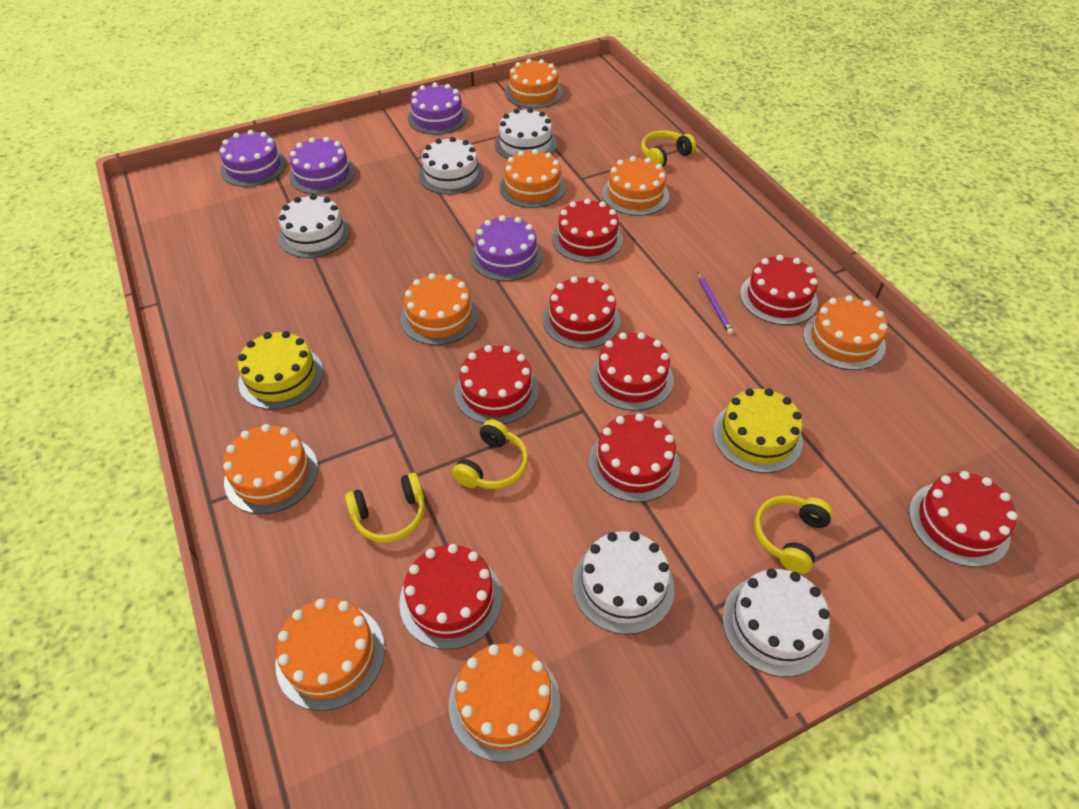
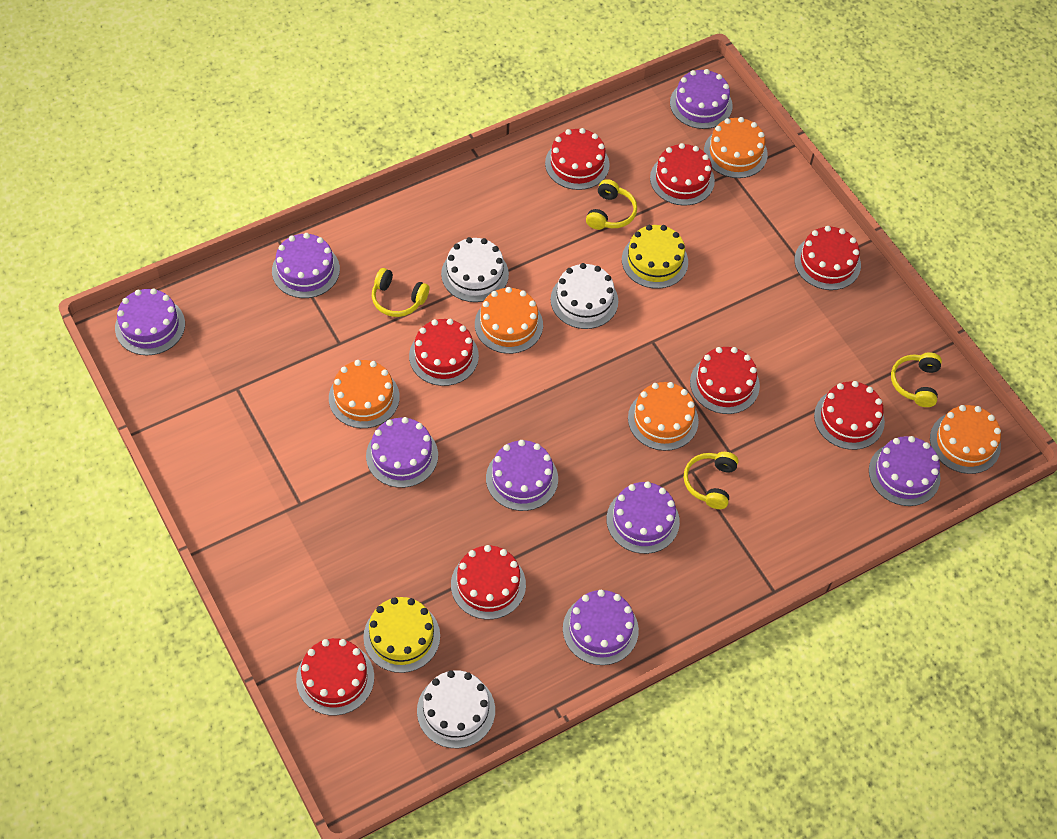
orange cake: [223,424,318,514] [276,599,385,711] [400,273,478,345] [449,644,561,762] [500,149,566,208] [505,59,563,108] [602,156,669,216] [803,295,887,370] = 8 -> [329,360,400,428] [475,287,543,354] [628,382,699,451] [704,117,768,178] [930,405,1001,474] = 5
purple cake: [219,130,287,187] [289,137,355,194] [408,83,468,135] [470,215,543,281] = 4 -> [115,288,185,355] [272,233,340,298] [366,417,438,488] [486,440,558,511] [563,590,639,665] [607,482,680,554] [670,69,733,129] [869,436,941,506] = 8
purple pencil: [697,272,733,335] = 1 -> none = 0
white cake: [278,194,350,258] [419,137,484,195] [495,108,557,159] [573,531,674,634] [722,568,830,677] = 5 -> [417,670,495,748] [441,237,509,302] [551,263,618,329] = 3

